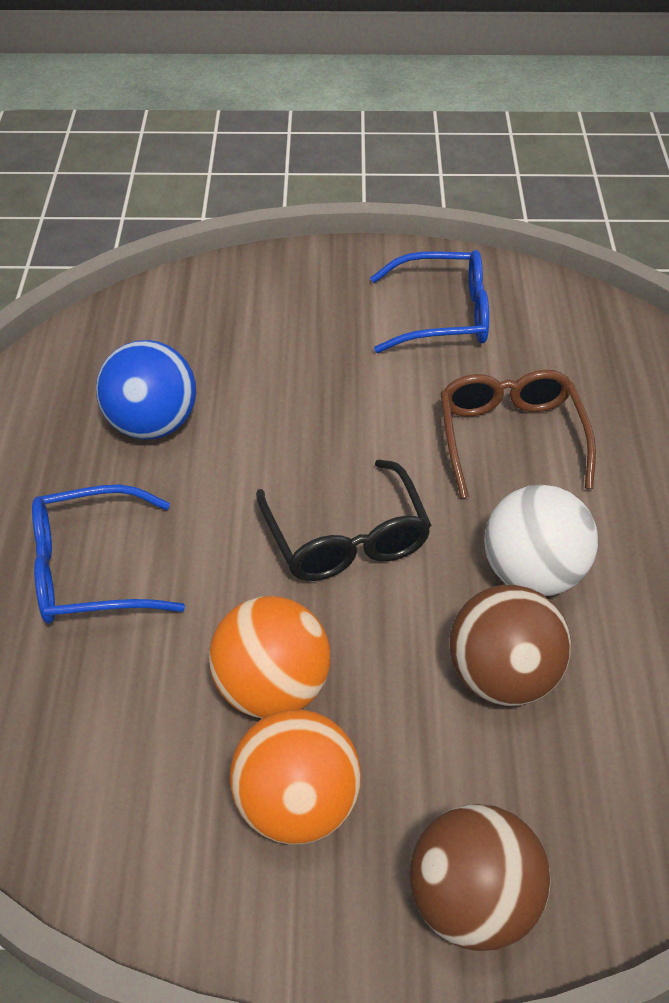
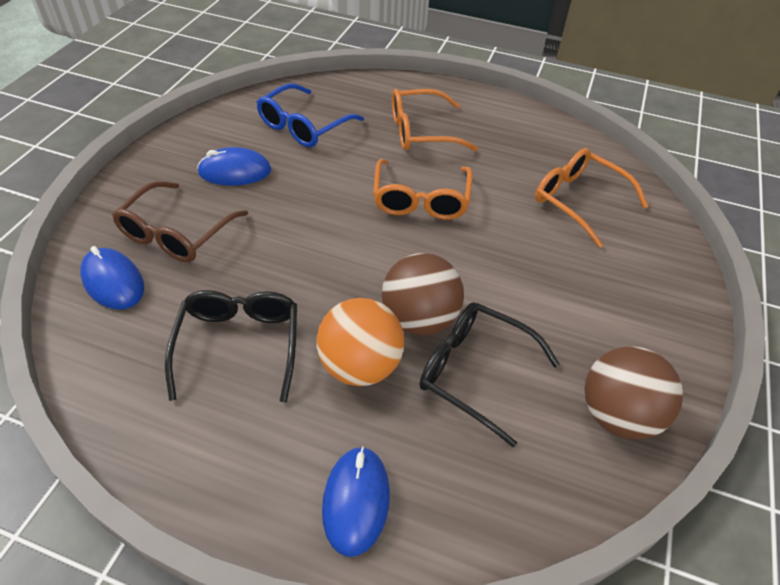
black glasses: [256,459,431,581] = 1 -> [165,290,297,402] [420,302,560,448] = 2
blue ball: [96,340,196,440] = 1 -> none = 0
blue glasses: [32,485,185,624] [370,250,489,353] = 2 -> [257,84,364,147] = 1
blue mouse: none = 0 -> [80,246,144,310] [197,147,271,186] [322,446,390,557] = 3
orange ball: [209,596,330,718] [230,709,361,844] = 2 -> [317,298,404,386] = 1
orange glasses: none = 0 -> [373,159,473,220] [392,89,478,151] [535,148,649,248] = 3
white ball: [484,484,598,596] = 1 -> none = 0

